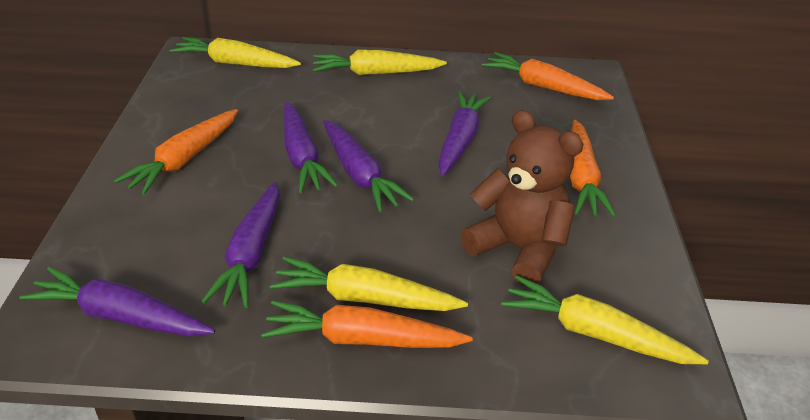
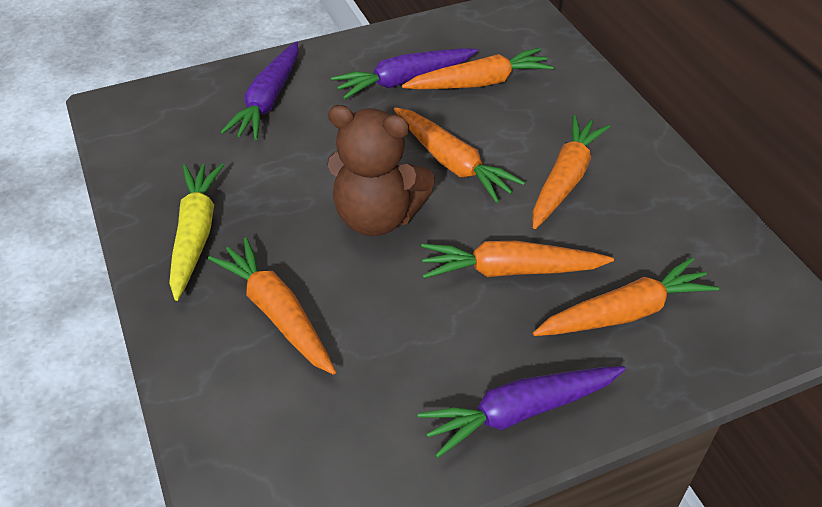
orange carrot: [114,109,238,195] [261,301,473,348] [482,52,614,100] [570,120,616,217] = 4 -> [208,237,336,375] [394,107,525,203] [402,48,554,89] [421,241,614,279] [532,115,610,229] [533,257,719,336] = 6
purple carrot: [19,267,215,336] [201,182,280,308] [284,102,338,193] [323,120,415,212] [438,91,491,177] = 5 -> [221,42,298,140] [331,48,478,99] [418,366,626,458] = 3
yellow carrot: [170,37,301,68] [270,257,468,311] [313,50,447,75] [501,275,709,364] = 4 -> [169,163,224,301] = 1

